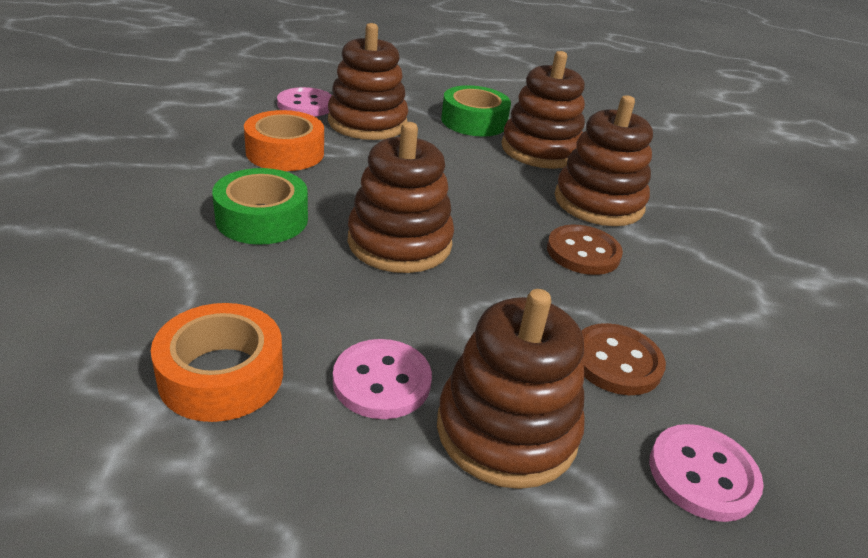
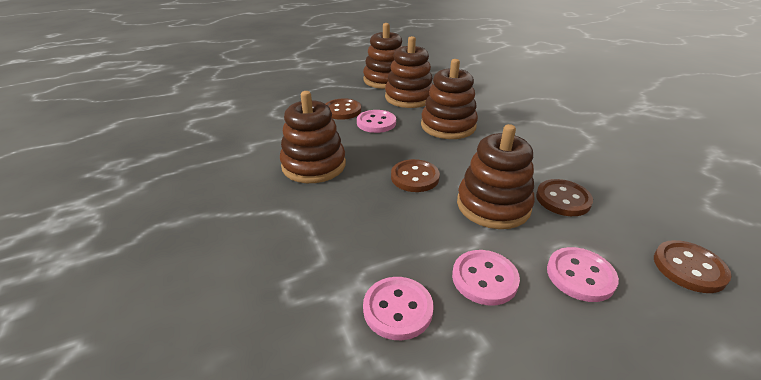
brown button: [547,225,623,275] [582,323,666,395] = 2 -> [326,98,361,120] [391,159,440,192] [536,179,593,216] [654,240,731,293] = 4
green tape: [212,168,308,245] [441,85,511,136] = 2 -> none = 0
orange tape: [151,303,283,422] [244,110,324,171] = 2 -> none = 0
pink button: [277,87,332,117] [333,339,432,419] [650,424,764,522] = 3 -> [357,110,396,133] [363,277,434,340] [452,250,520,306] [547,247,619,302] = 4

